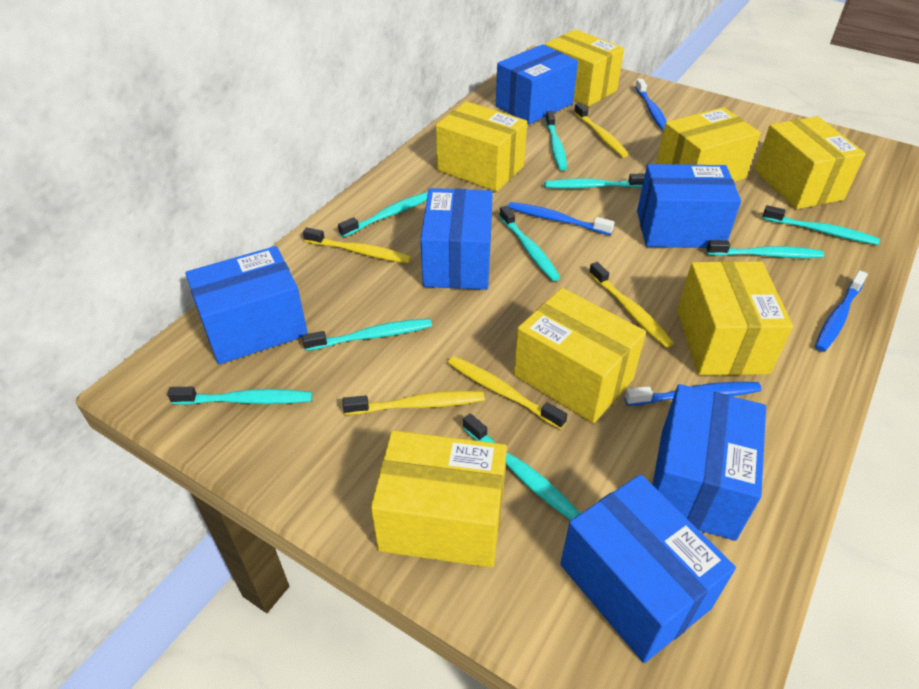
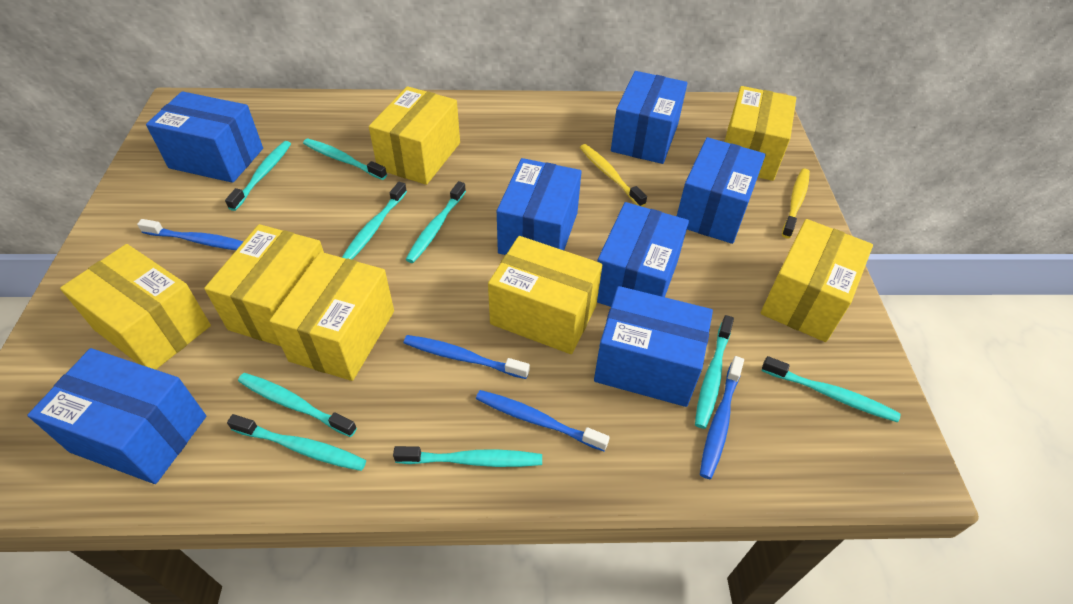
blue box: [185,246,308,364] [420,188,493,290] [496,44,578,124] [560,474,736,663] [637,164,741,248] [653,384,766,541] = 6 -> [27,348,206,484] [146,91,263,183] [497,158,581,255] [594,286,713,407] [597,202,689,307] [611,71,687,164] [677,137,766,244] = 7
yellow toothbrush: [303,227,411,264] [343,391,485,415] [448,356,568,429] [574,103,629,158] [589,262,674,348] = 5 -> [580,144,647,207] [782,168,810,238] = 2

